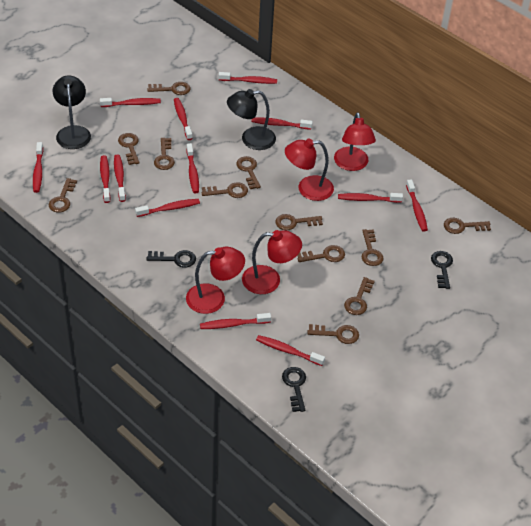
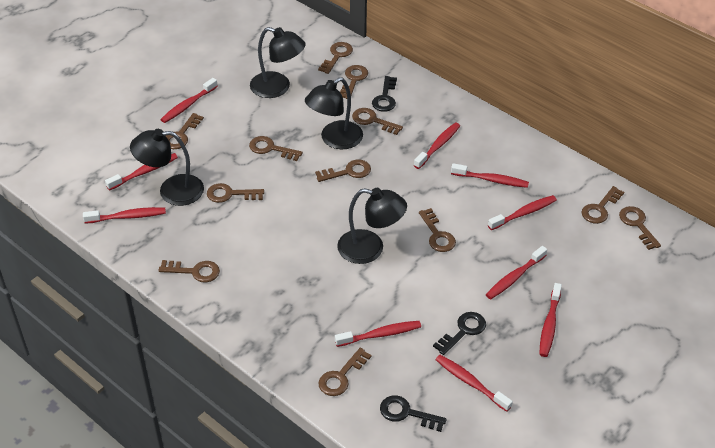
black lamp: [53,75,91,149] [227,89,276,150] = 2 -> [130,129,204,206] [250,27,306,98] [305,77,363,149] [337,188,407,264] = 4
red lamp: [186,246,245,314] [242,230,302,294] [285,138,334,201] [334,112,376,171] = 4 -> none = 0
red toothbrush: [33,142,43,193] [100,98,161,107] [100,155,111,203] [114,155,126,202] [135,199,200,217] [174,98,193,140] [186,143,199,193] [200,313,271,329] [219,72,277,84] [251,117,313,130] [256,335,325,366] [338,193,403,203] [406,179,428,232] = 13 -> [83,207,166,223] [105,153,178,191] [160,78,218,123] [335,321,421,347] [414,123,460,169] [435,355,513,412] [451,163,529,188] [486,246,547,299] [488,195,557,230] [539,283,562,357] = 10

